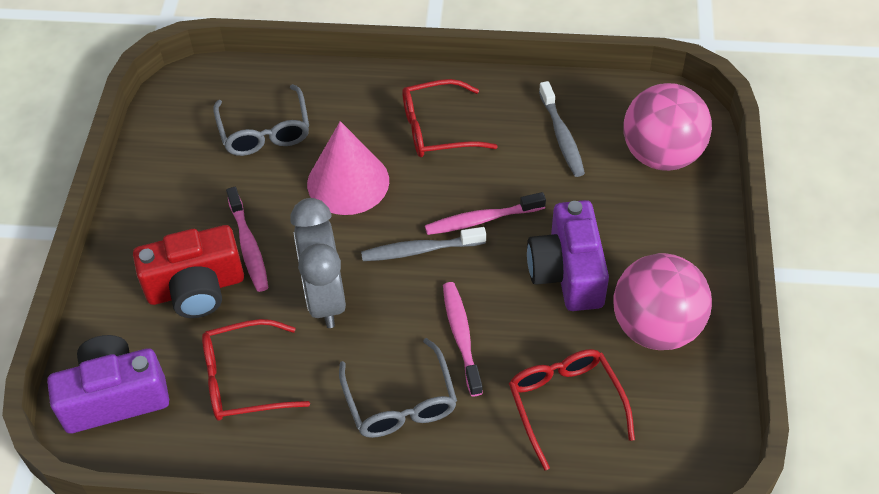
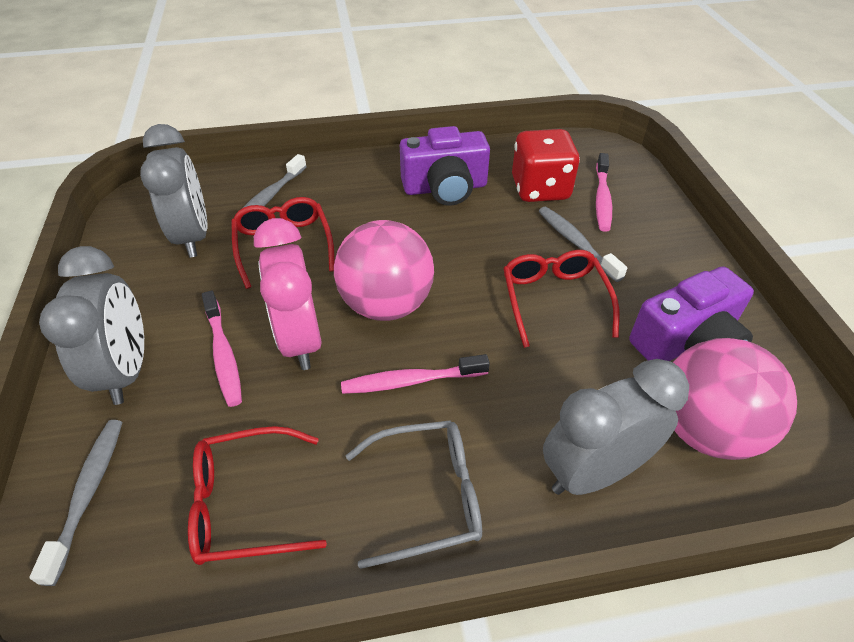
grey clock: [290,198,346,328] = 1 -> [39,246,144,405] [140,124,207,257] [543,359,689,495] = 3
grey glasses: [213,84,309,156] [339,338,457,438] = 2 -> [346,420,482,569] = 1
grey toothbrush: [361,227,486,261] [539,81,585,177] = 2 -> [29,420,123,586] [233,154,307,219] [539,207,627,282] = 3
pink clock: none = 0 -> [254,218,322,370] = 1
pink cone: [307,121,389,215] = 1 -> none = 0
red camera: [133,225,244,318] = 1 -> none = 0
red dice: none = 0 -> [512,129,580,202] = 1

